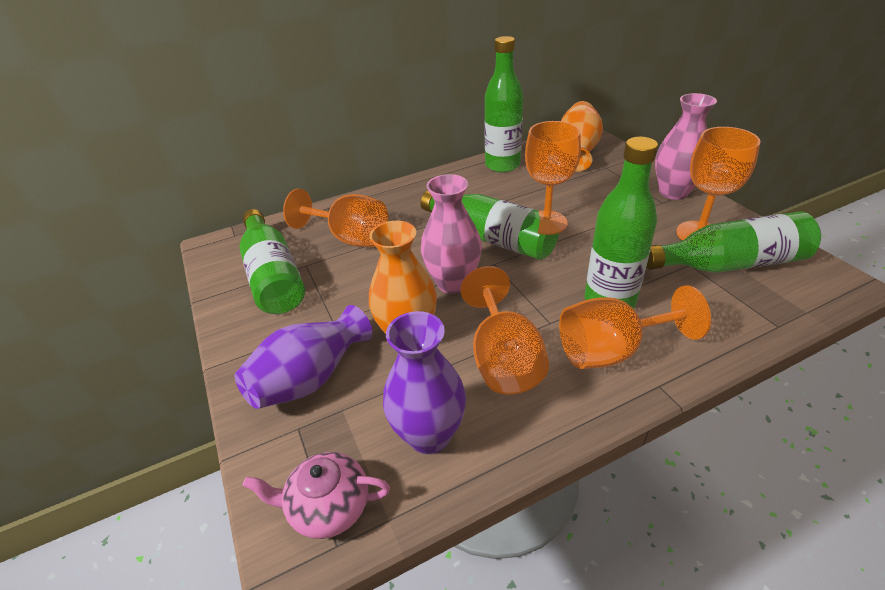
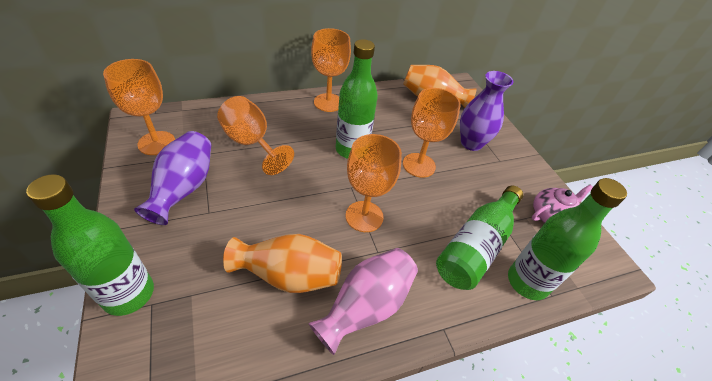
green bottle: [240,209,305,314] [420,191,560,260] [484,36,523,173] [584,137,658,309] [646,211,821,273] = 5 -> [26,174,154,316] [336,39,378,159] [436,185,523,290] [508,178,627,300] = 4
pink vase: [421,174,482,294] [655,93,717,200] = 2 -> [308,248,418,355] = 1

